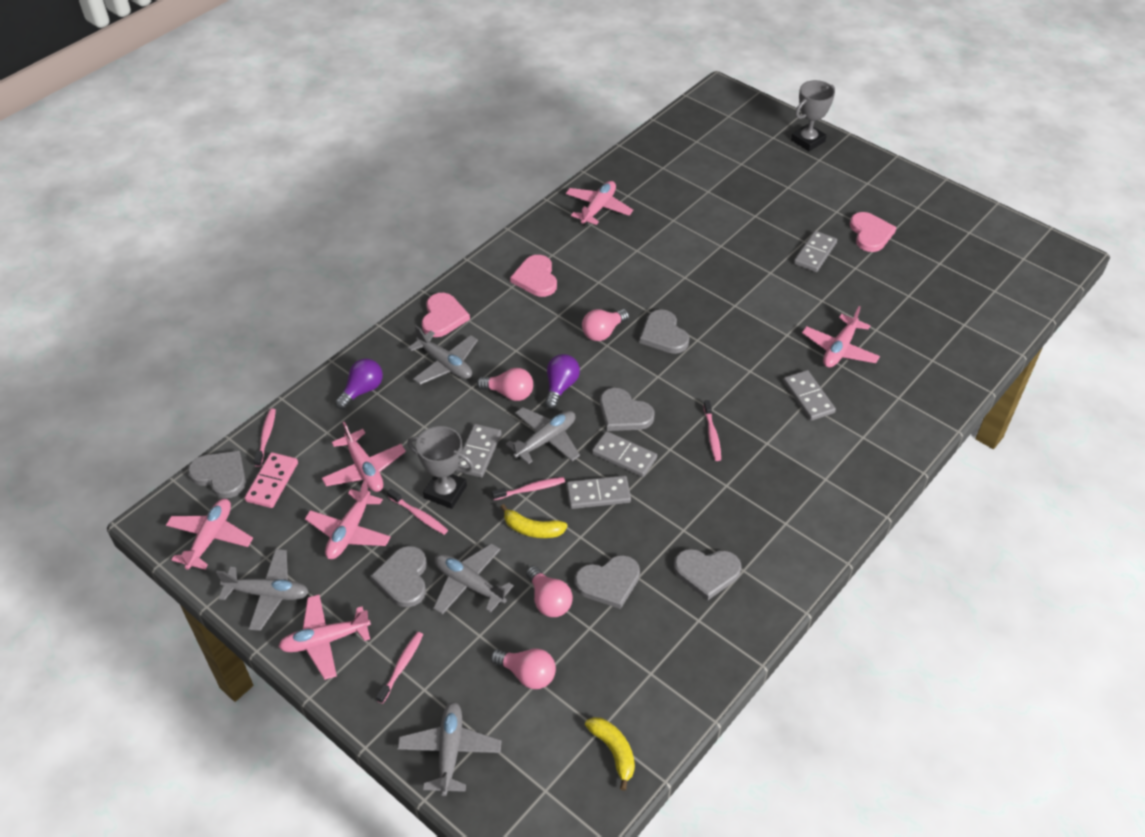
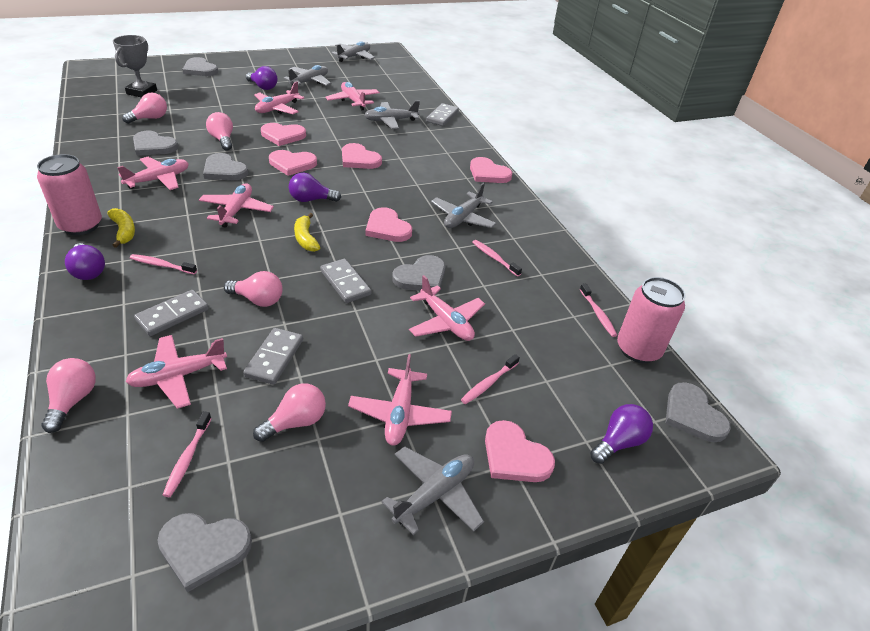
grey domino: [456,424,502,478] [567,475,631,509] [592,431,657,477] [783,370,836,421] [794,231,837,272] = 5 -> [134,290,209,336] [243,328,303,385] [320,259,371,303] [426,103,459,126] = 4
grey trophy: [407,426,474,509] [791,80,835,151] = 2 -> [113,35,157,98] = 1
pink can: none = 0 -> [37,154,102,235] [617,277,686,363] = 2
pink domino: [245,452,298,508] = 1 -> none = 0
pink heart: [422,293,470,337] [510,255,557,297] [850,212,897,252] = 3 -> [261,123,306,146] [269,150,317,176] [342,143,382,169] [366,207,412,242] [470,157,512,183] [485,420,555,482] = 6
pink light bulb: [477,368,533,401] [490,648,556,689] [526,566,573,617] [582,309,629,341] = 4 -> [41,358,96,433] [122,93,167,124] [206,112,233,150] [224,271,283,307] [253,383,326,442] = 5
pink plane: [166,499,253,570] [278,595,371,680] [305,480,391,559] [322,422,406,492] [566,181,633,226] [802,306,880,368] = 6 -> [117,157,189,190] [125,335,227,409] [199,184,274,228] [254,82,304,114] [325,82,380,110] [348,354,452,446] [409,275,485,341] = 7
purple light bulb: [335,359,383,409] [545,354,580,409] = 2 -> [65,243,105,280] [246,66,277,90] [289,173,341,202] [590,404,653,464] = 4

